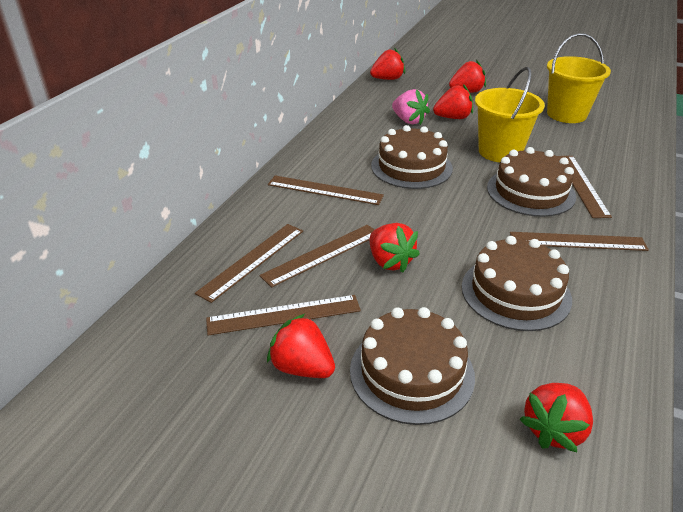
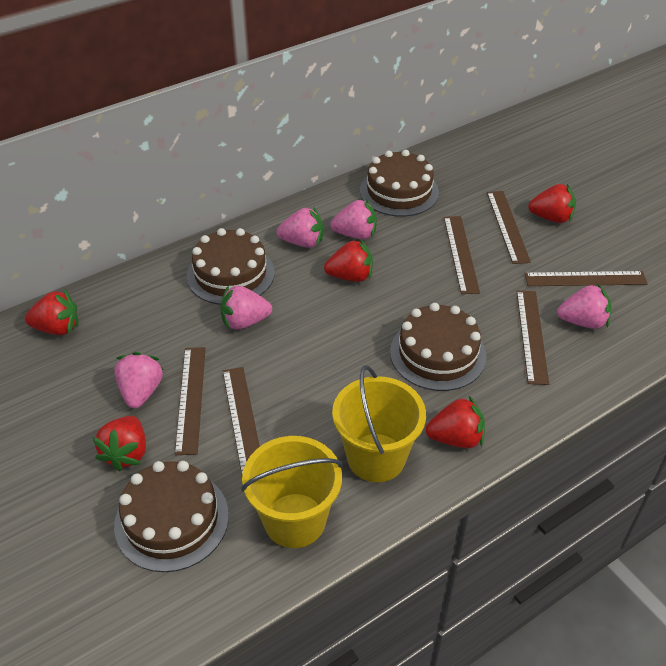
pink strawberry: [392,89,430,125] = 1 -> [114,352,163,408] [220,285,272,329] [277,208,323,248] [330,199,377,239] [557,283,611,329] = 5
red strawberry: [267,314,335,378] [370,48,405,80] [370,223,420,273] [433,84,473,119] [449,60,486,93] [519,383,593,452] = 6 -> [25,290,78,335] [92,416,146,472] [324,239,373,282] [426,396,485,448] [528,184,576,223] = 5

